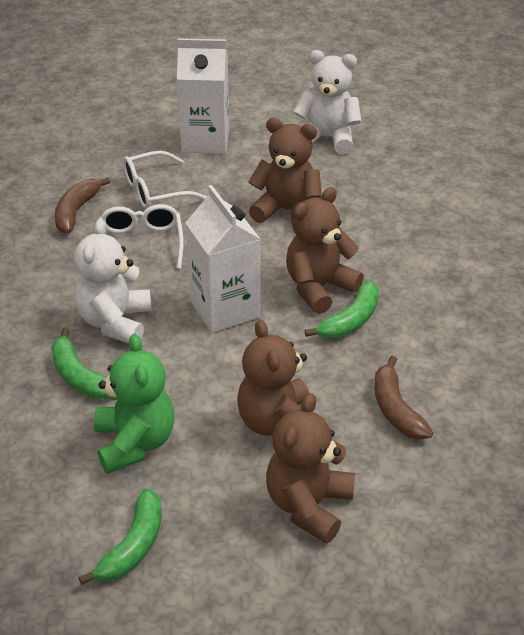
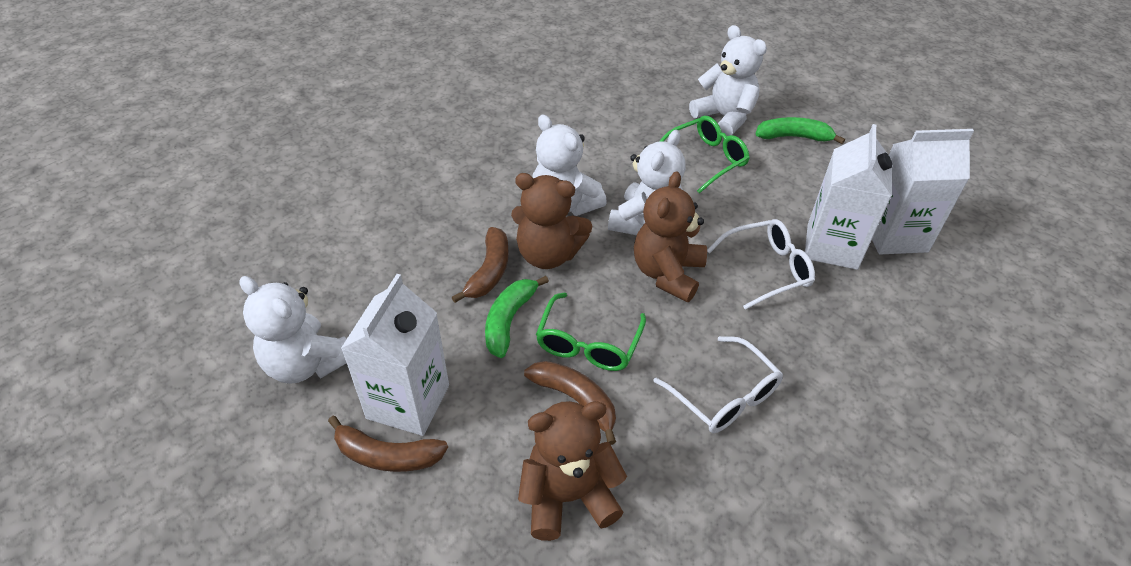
brown banana: [55,177,110,233] [374,356,433,440] = 2 -> [328,416,448,472] [452,227,509,303] [524,361,616,445] = 3
brown teddy bear: [237,320,309,436] [249,118,322,226] [266,393,355,544] [286,187,364,314] = 4 -> [511,173,592,269] [518,401,627,541] [634,171,707,302] = 3
green banana: [51,328,109,399] [78,488,161,585] [305,280,379,338] = 3 -> [485,276,549,358] [755,117,845,144] = 2
green glasses: none = 0 -> [536,292,646,371] [659,116,750,193] = 2
green teddy bear: [94,334,174,474] = 1 -> none = 0
white carton: [177,38,229,154] [186,185,260,333] = 2 -> [341,274,449,436] [805,124,892,270] [872,129,974,254] = 3
white teddy bear: [74,219,152,343] [293,50,362,155] = 2 -> [240,276,347,384] [532,114,607,216] [608,130,686,235] [689,25,767,136] = 4

